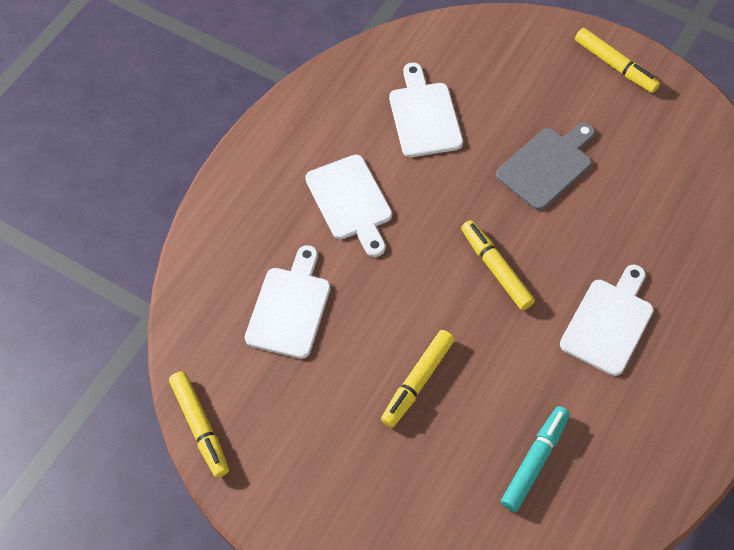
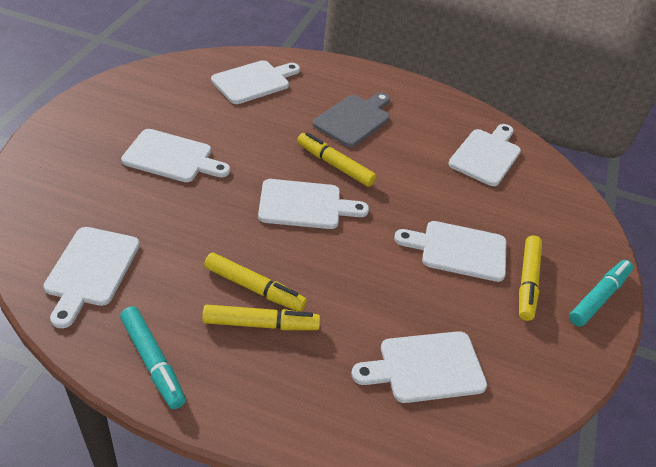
turquoise marker: [501,406,570,512] = 1 -> [120,307,186,409] [569,260,633,327] = 2
white cutting board: [245,245,330,359] [305,155,392,257] [389,63,463,157] [560,265,654,376] = 4 -> [43,227,140,328] [121,129,230,182] [211,60,300,104] [258,179,369,229] [352,331,487,403] [394,221,506,282] [448,124,521,186] = 7

